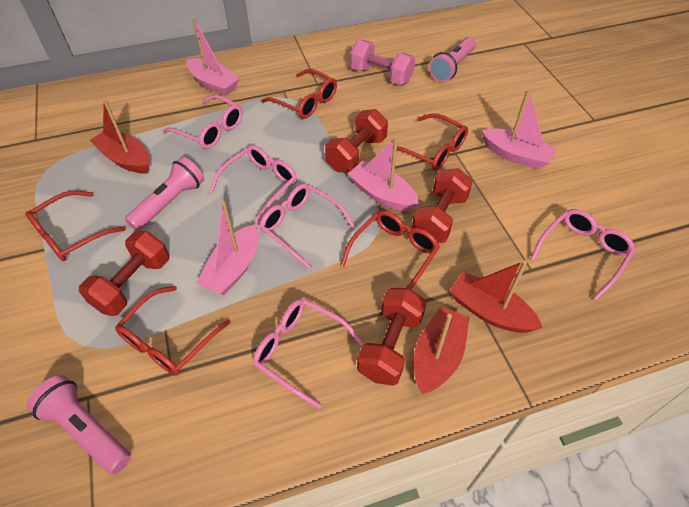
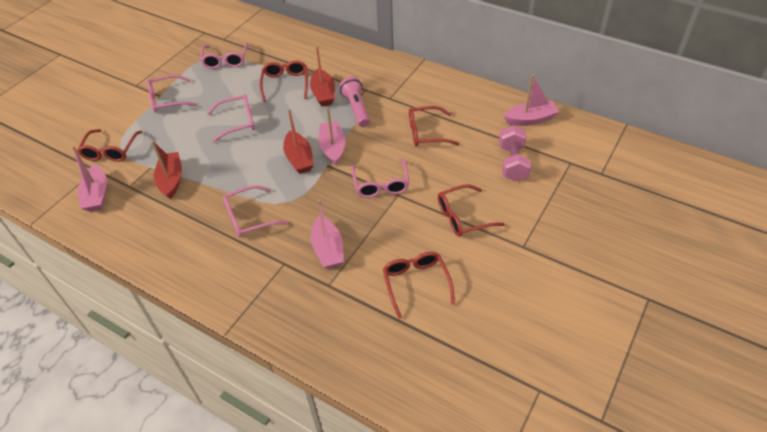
pink flashlight: [27,375,131,475] [125,157,204,231] [429,37,476,82] = 3 -> [339,76,370,127] = 1
red dumbbell: [79,231,169,316] [325,109,388,172] [357,288,427,386] [412,168,473,243] = 4 -> none = 0

